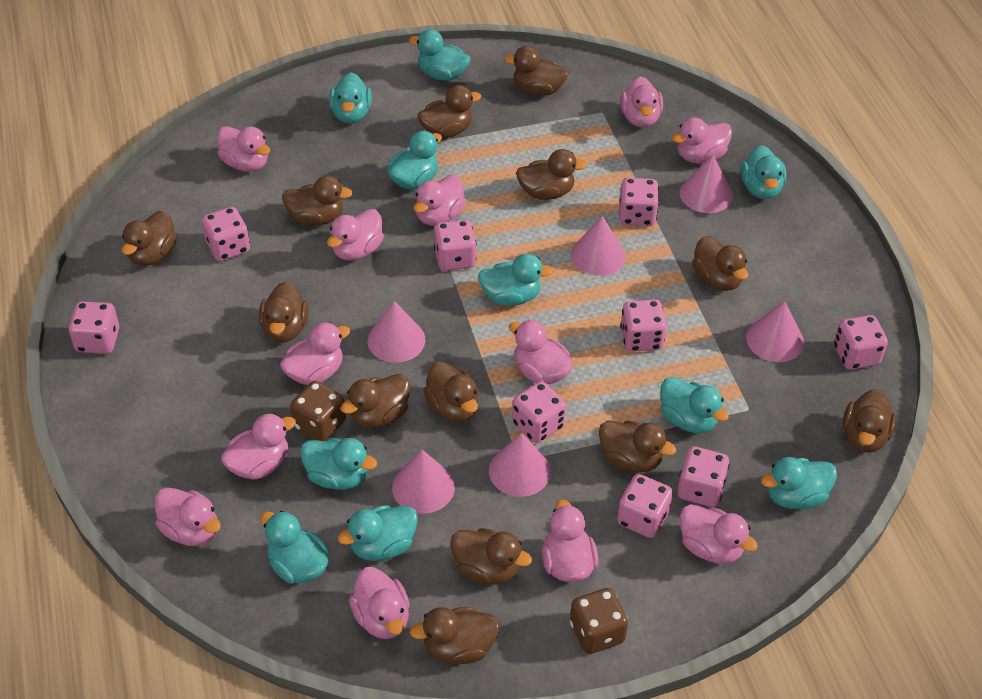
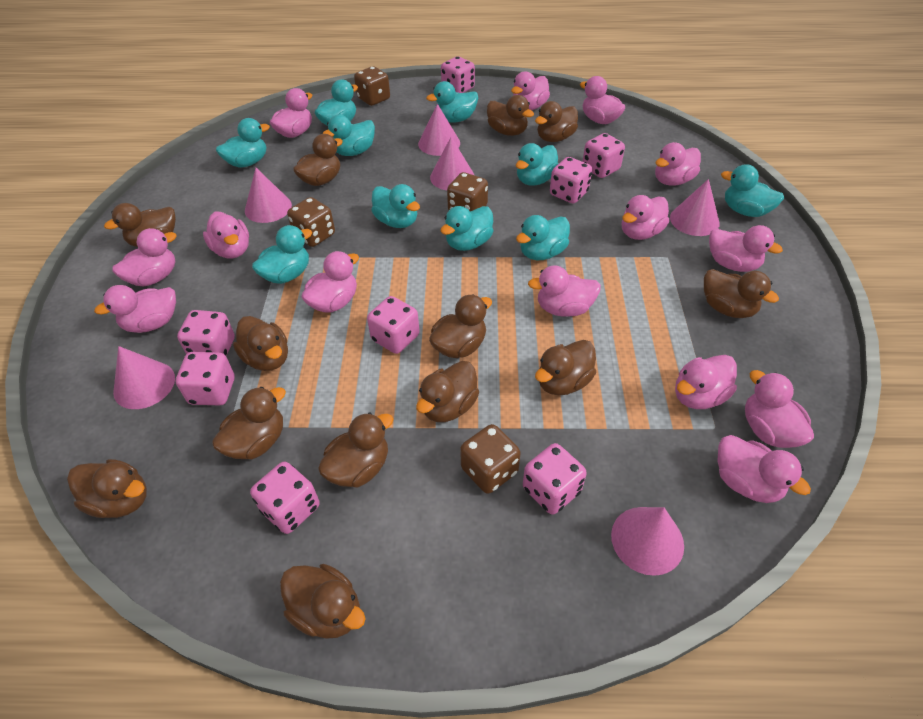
brown dice: [290,381,346,441] [570,588,628,654] = 2 -> [287,197,335,247] [354,66,390,106] [447,172,488,211] [460,424,520,494] = 4
pink dice: [68,301,119,354] [202,207,250,261] [434,220,477,271] [512,381,566,443] [617,474,673,538] [619,177,659,226] [620,299,667,352] [677,446,730,507] [834,315,888,370] = 9 -> [176,352,235,405] [177,310,235,356] [250,462,319,534] [367,296,420,354] [441,56,475,93] [523,443,587,515] [550,157,592,204] [582,133,625,178] = 8
pink duck: [155,488,221,546] [217,126,270,172] [221,413,296,480] [280,322,350,385] [327,209,384,261] [349,567,410,639] [414,175,466,226] [509,320,572,384] [542,500,599,582] [620,76,663,128] [672,117,732,163] [680,504,758,564] = 12 -> [94,285,176,333] [112,228,176,287] [203,212,249,259] [270,88,312,138] [301,251,359,312] [511,71,550,110] [528,265,601,317] [580,76,625,124] [622,195,669,240] [655,142,701,186] [675,355,737,409] [709,225,783,272] [718,435,811,503] [745,370,814,448] = 14

